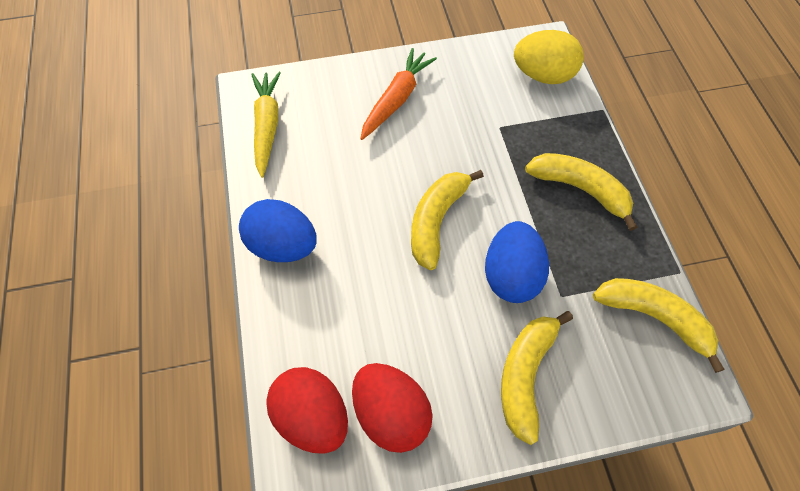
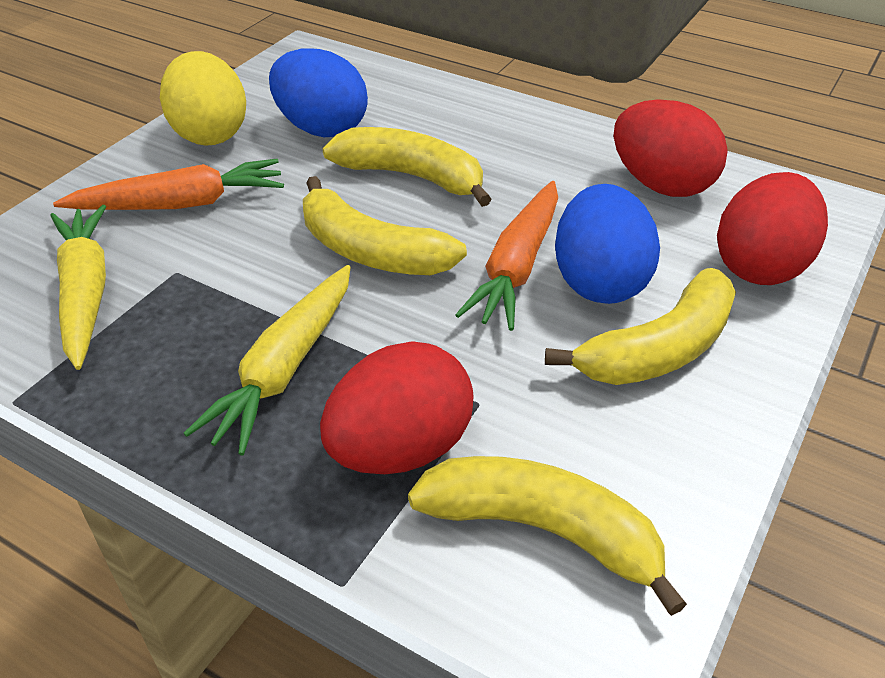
orange carrot: [360,48,437,140] = 1 -> [53,159,284,210] [455,181,558,331] = 2
red egg: [266,367,348,454] [352,363,433,453] = 2 -> [320,341,474,474] [613,99,727,197] [717,172,828,285] = 3
yellow carrot: [251,72,281,178] = 1 -> [50,205,106,370] [183,265,351,455] = 2

